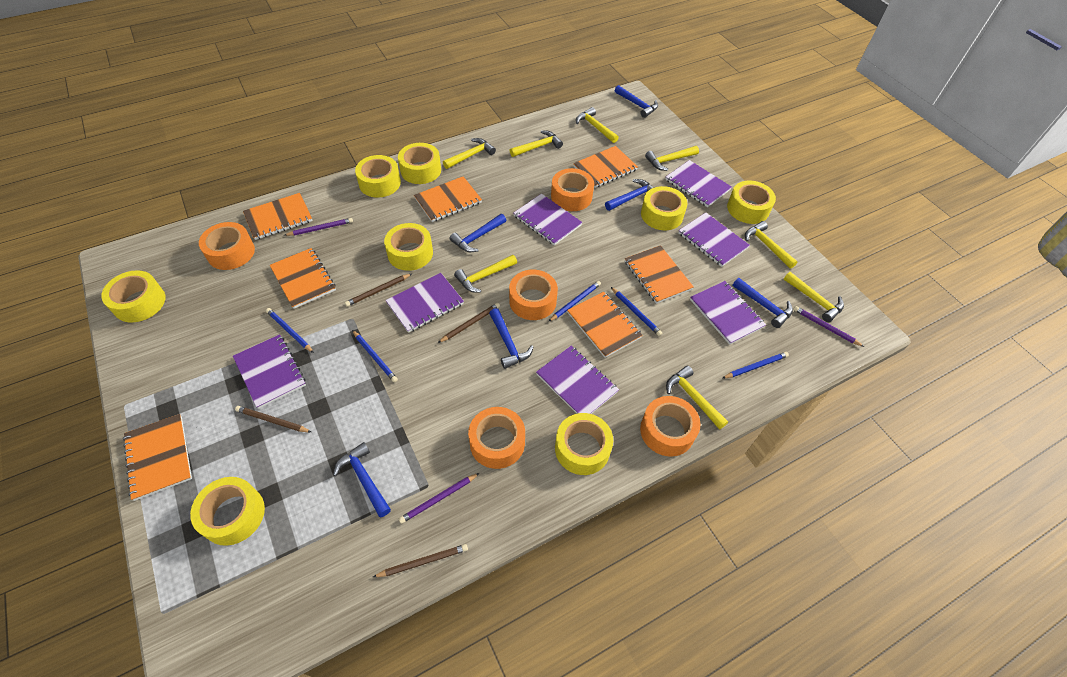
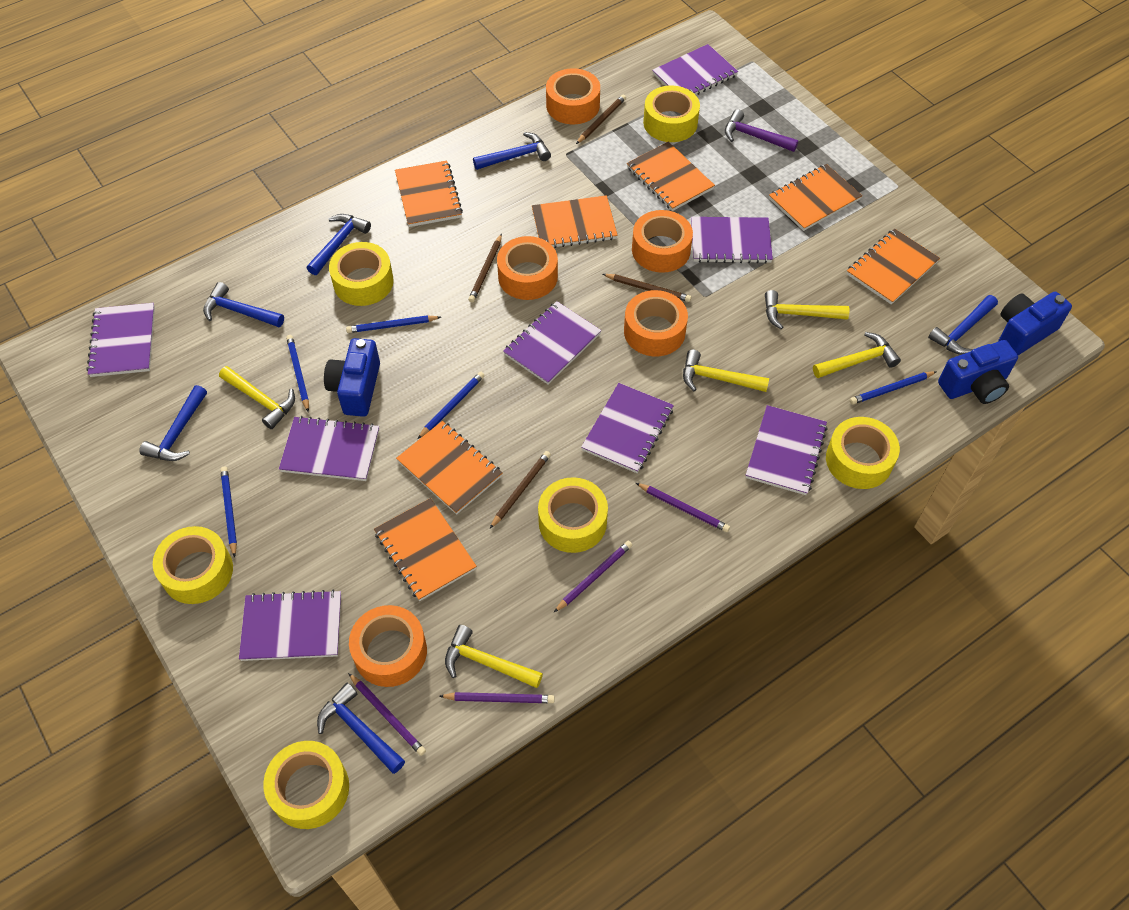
blue camera: none = 0 -> [324,338,380,417] [938,340,1018,404] [998,292,1072,355] = 3
purple hammer: none = 0 -> [725,109,799,152] = 1
purple notebook: [233,334,306,409] [386,273,464,333] [514,193,583,245] [536,346,619,414] [665,160,732,207] [678,213,750,267] [690,281,766,345] = 7 -> [86,303,155,377] [239,590,341,661] [279,416,379,481] [503,301,601,384] [581,383,674,473] [652,44,738,95] [691,217,773,264] [746,405,828,495] = 8
purple pencil: [284,218,353,236] [399,473,479,524] [793,306,864,347] = 3 -> [348,673,426,756] [440,692,555,703] [554,541,632,612] [636,483,730,532] = 4
yellow hammer: [443,138,496,169] [454,255,517,293] [510,130,563,157] [576,107,619,143] [645,146,699,171] [666,366,728,430] [745,221,798,269] [783,272,844,322] = 8 -> [219,366,295,429] [445,625,543,688] [683,349,769,392] [765,290,850,329] [813,332,901,378] = 5
yellow tape: [101,270,166,323] [190,477,265,546] [355,155,401,198] [384,223,433,271] [398,143,441,184] [555,413,613,475] [641,186,687,230] [727,181,776,224] = 8 -> [153,526,233,604] [263,741,349,829] [329,242,394,306] [538,477,608,553] [643,85,700,142] [826,417,900,489] = 6

